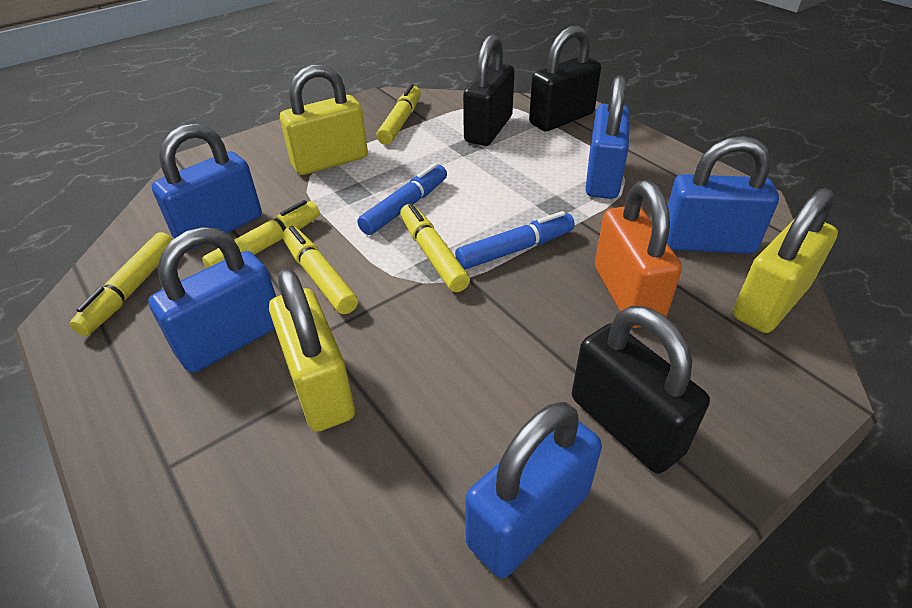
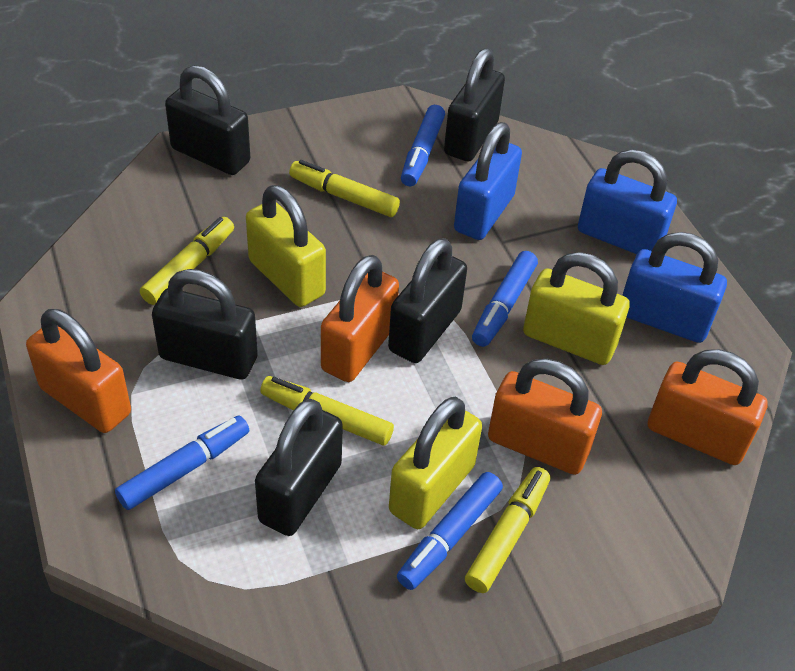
black padlock: [463,34,515,146] [529,26,601,132] [572,306,710,474] = 3 -> [152,269,258,380] [165,65,250,175] [255,399,343,536] [388,238,467,363] [444,48,505,162] = 5
blue marker: [357,163,447,235] [455,211,575,270] = 2 -> [115,415,249,510] [397,472,503,590] [401,105,445,186] [472,251,538,347] = 4
blue padlock: [148,227,276,373] [152,123,262,250] [465,402,602,578] [586,75,630,199] [667,136,779,254] = 5 -> [454,122,522,240] [578,149,677,254] [622,232,727,343] = 3
orange padlock: [595,180,682,328] = 1 -> [26,309,131,433] [321,255,399,382] [488,359,602,475] [648,349,768,465] = 4
yellow marker: [70,232,173,336] [202,200,320,268] [282,226,358,314] [376,84,421,145] [400,203,470,292] = 5 -> [140,217,234,305] [260,376,394,446] [289,160,400,217] [465,467,550,593] = 4

